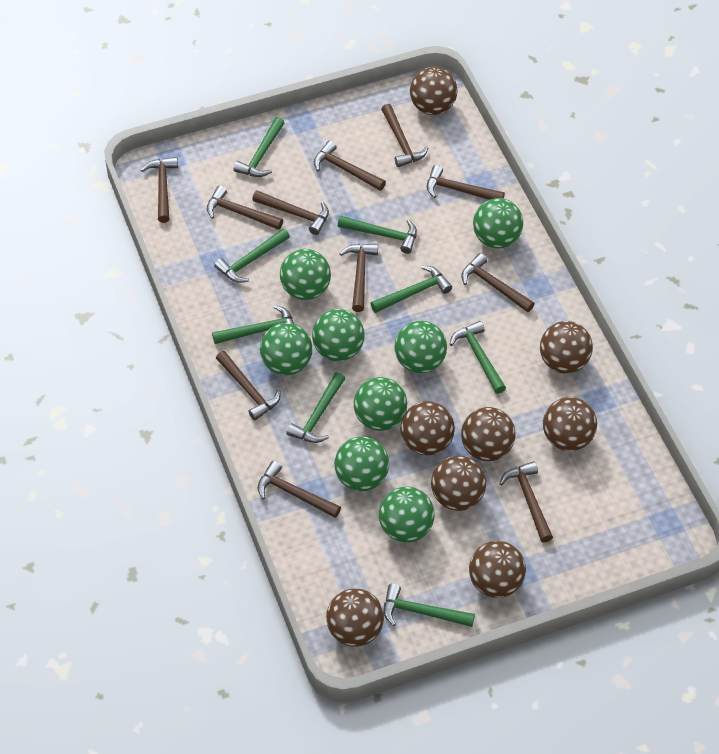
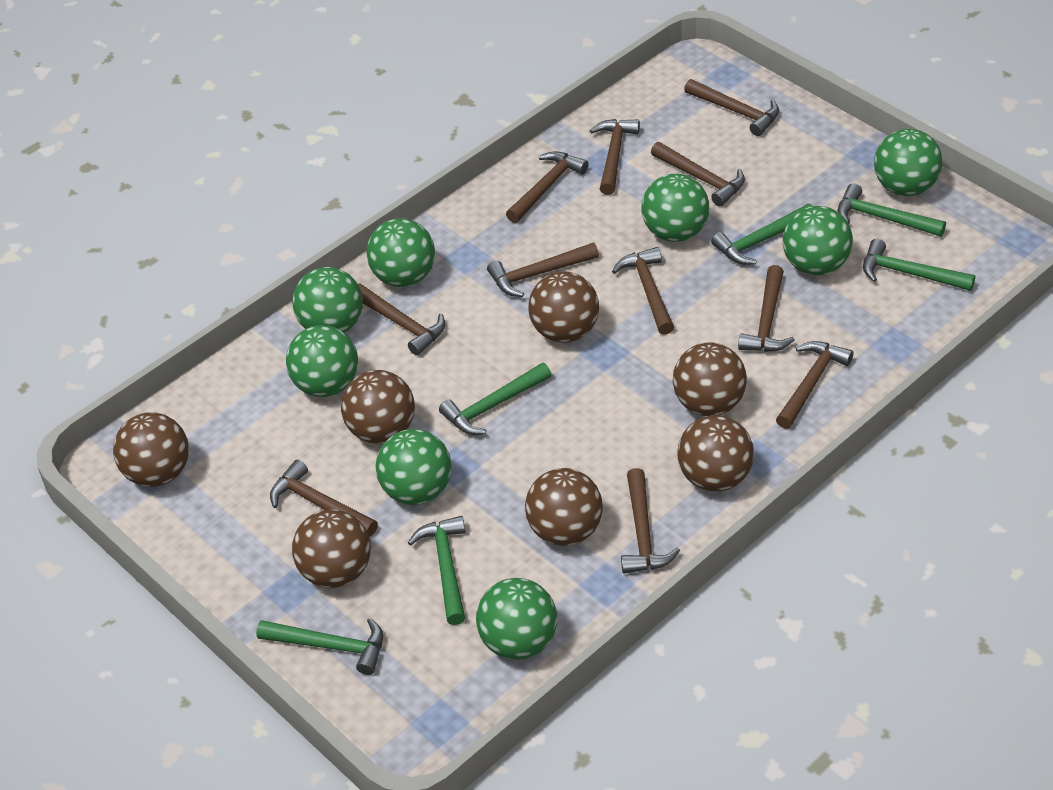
brown ball: [326,588,384,647] [400,401,455,455] [410,67,457,115] [431,456,486,511] [461,407,516,461] [469,541,526,598] [540,321,593,374] [543,397,597,451] = 8 -> [113,412,189,487] [292,509,371,588] [341,370,415,444] [525,468,603,546] [528,271,599,343] [673,342,747,416] [677,415,754,491] = 7
green hammer: [212,305,294,344] [214,228,290,283] [233,117,284,177] [286,372,345,443] [338,216,417,254] [370,266,452,313] [384,583,475,627] [450,321,506,394] = 8 -> [256,618,383,675] [408,516,465,625] [439,363,551,435] [711,204,812,265] [838,183,946,237] [863,239,976,291] = 6

